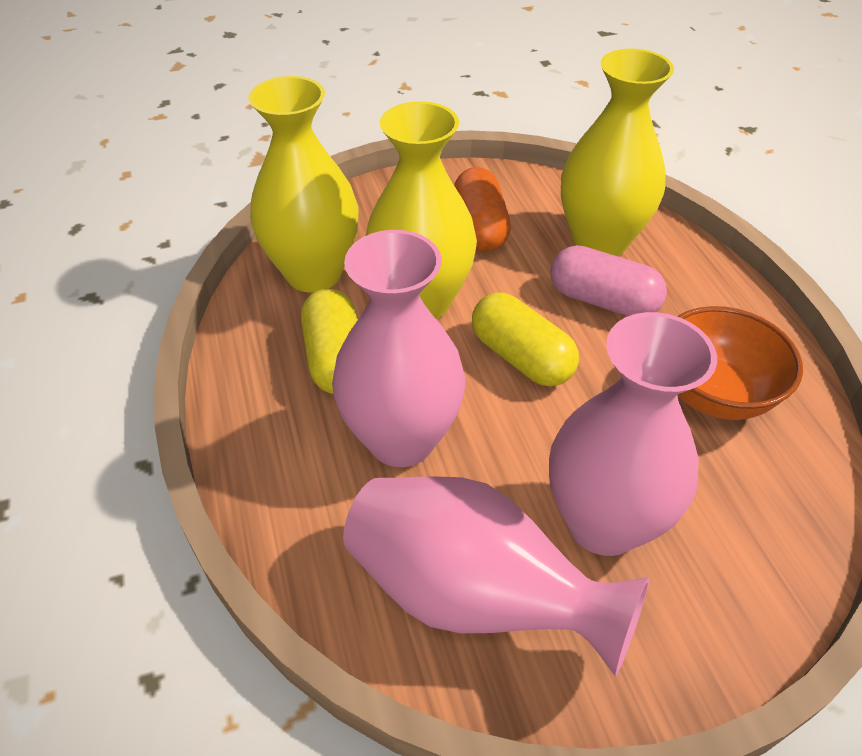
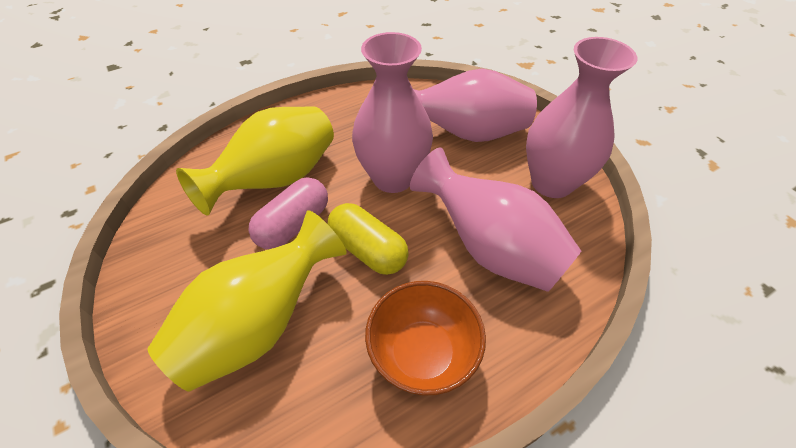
orange capsule: [454,167,511,252] = 1 -> none = 0
pink vase: [332,230,465,467] [343,476,649,676] [549,312,717,556] = 3 -> [352,32,433,193] [410,147,581,292] [413,68,537,142] [526,37,637,198] = 4
yellow capsule: [301,289,358,394] [472,292,579,387] = 2 -> [328,203,409,275] = 1
yellow vase: [248,76,359,292] [366,101,477,319] [561,49,674,257] = 3 -> [147,210,347,392] [176,106,334,216] = 2

